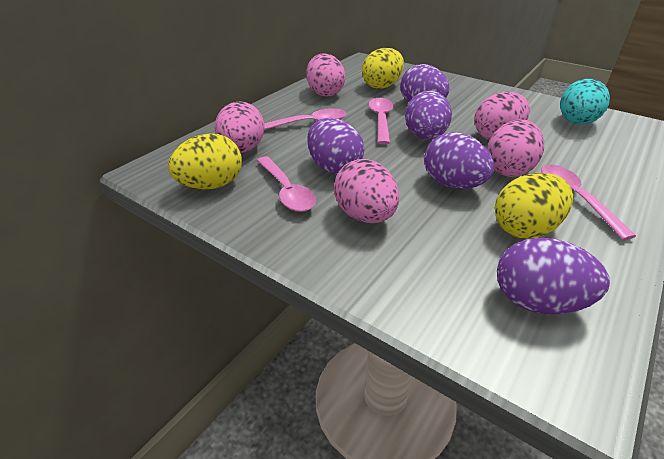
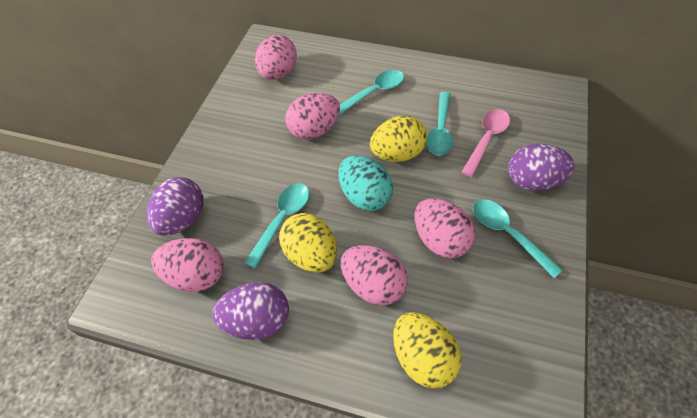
pink spoon: [256,156,316,212] [264,108,346,130] [368,98,393,145] [541,164,636,240] = 4 -> [462,109,510,177] = 1
purple egg: [308,118,364,174] [400,64,449,102] [405,91,452,140] [424,132,494,189] [497,238,610,314] = 5 -> [147,177,203,236] [212,282,289,340] [508,144,575,191] = 3
turquoise spoon: none = 0 -> [244,183,309,269] [338,70,404,116] [426,92,453,155] [473,199,562,278] = 4

